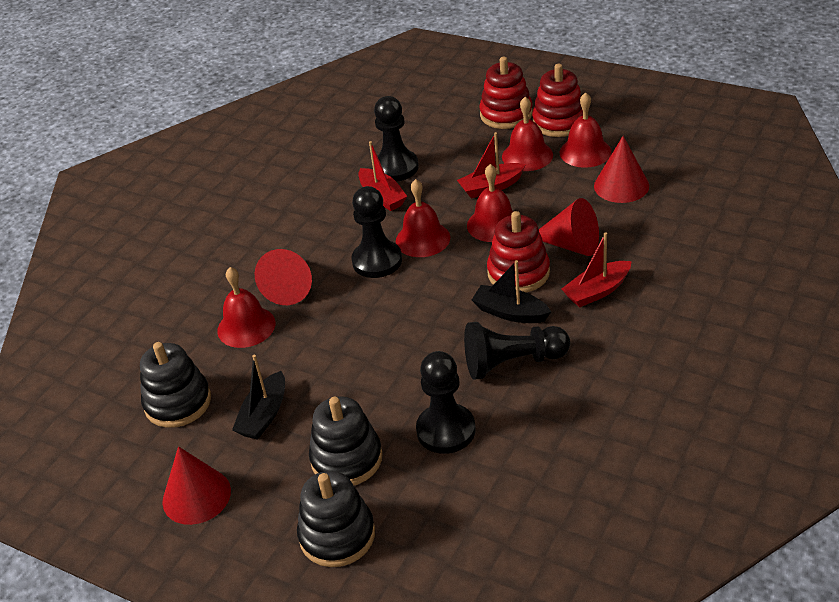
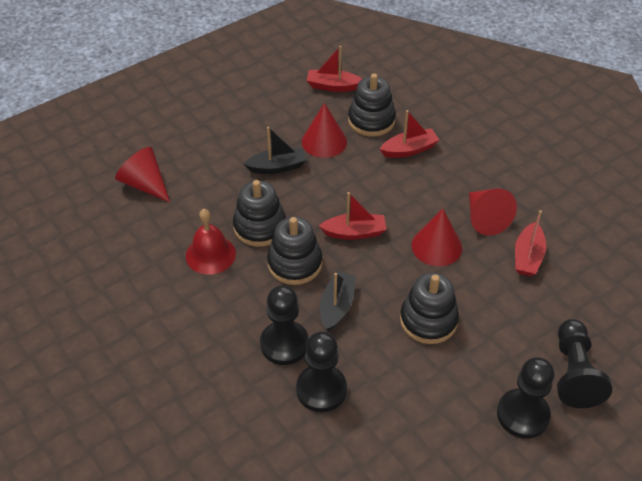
black stacking toy: [140,342,211,428] [297,471,375,567] [309,396,383,486] = 3 -> [233,180,286,247] [267,217,322,285] [348,73,396,136] [400,273,459,344] = 4
red bell: [217,267,276,348] [396,179,450,257] [467,164,514,242] [502,97,553,171] [560,92,612,168] = 5 -> [186,209,236,275] = 1
red boat: [358,141,407,211] [457,132,526,199] [562,232,632,307] = 3 -> [306,46,362,92] [319,192,387,240] [380,110,439,158] [515,210,546,276] = 4
red stacking toy: [479,57,533,129] [487,211,550,293] [532,64,583,137] = 3 -> none = 0

